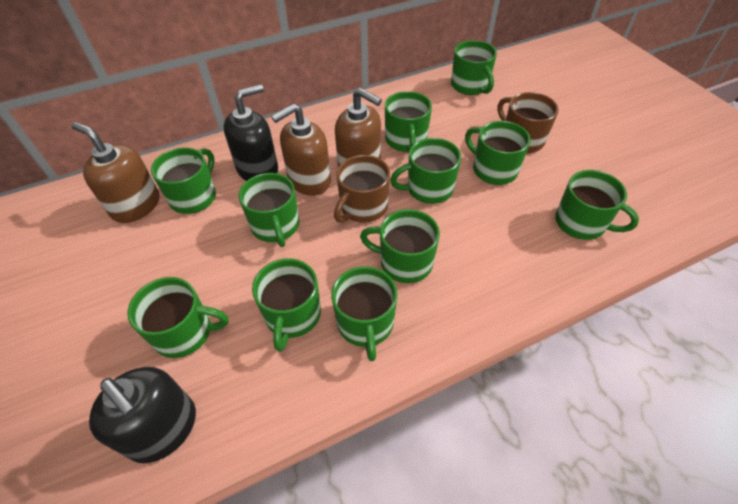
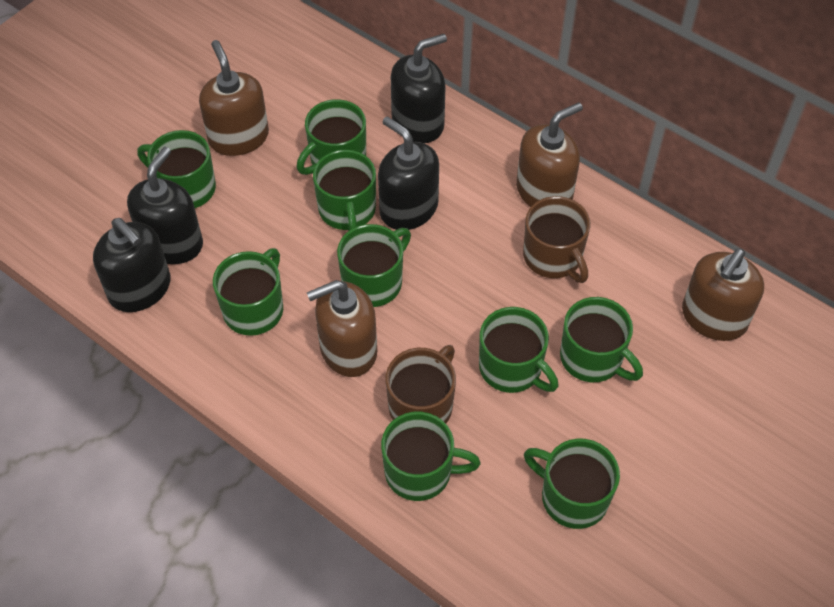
black soap dispenser: [89,367,196,463] [224,84,278,181] = 2 -> [93,218,171,312] [127,147,203,264] [378,116,439,230] [391,34,447,143] = 4
brown soap dispenser: [71,122,159,223] [271,104,331,196] [335,88,382,167] = 3 -> [199,40,269,156] [307,280,377,377] [516,102,583,207] [682,248,764,341] = 4
green mug: [127,277,229,358] [151,147,216,214] [239,173,299,247] [252,258,321,352] [331,266,397,361] [360,209,440,283] [385,91,432,153] [390,138,461,204] [451,40,497,95] [465,121,531,185] [555,170,639,240] = 11 -> [137,130,216,208] [213,248,283,336] [296,99,366,175] [313,150,376,231] [337,224,411,307] [381,412,481,501] [479,307,559,393] [524,438,620,529] [560,297,643,382] = 9

